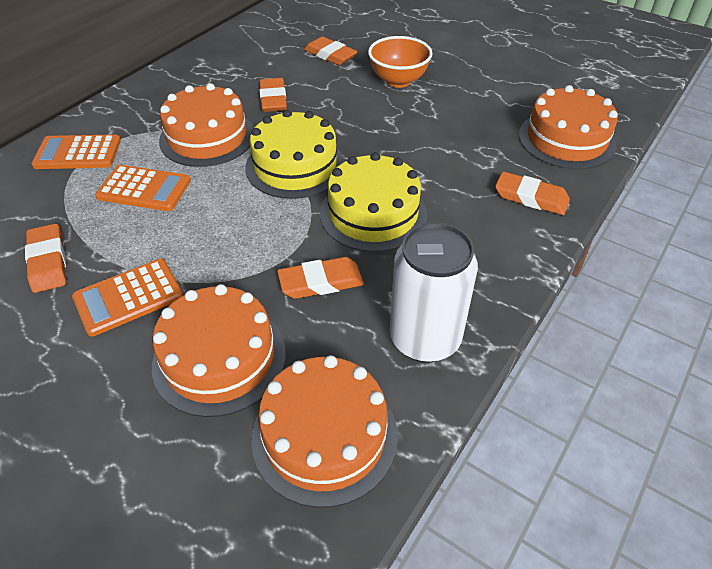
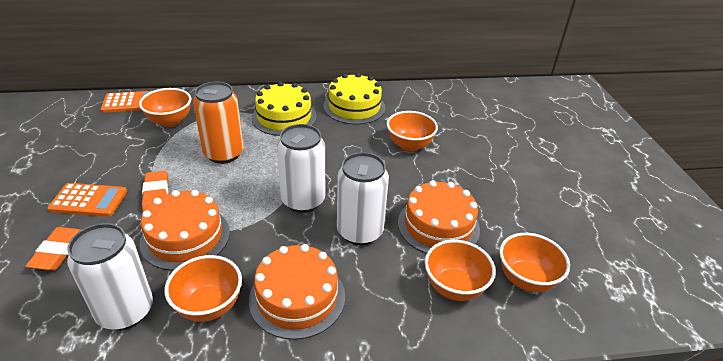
orange bowl: [368,36,432,88] = 1 -> [139,88,191,127] [164,255,242,322] [386,111,438,152] [425,240,496,301] [500,233,570,292] = 5
orange cake: [152,284,286,417] [159,83,254,167] [251,355,398,508] [519,85,618,169] = 4 -> [140,190,230,271] [249,244,345,340] [398,180,480,254] = 3
orange calculator: [31,134,121,169] [72,259,184,337] [95,165,191,211] = 3 -> [47,183,127,217] [101,91,151,113] = 2
orange can: none = 0 -> [193,82,244,164] = 1
orange eraser: [25,223,66,293] [259,78,287,112] [277,257,364,299] [304,36,358,65] [495,171,570,215] = 5 -> [25,227,81,270] [142,171,169,212] = 2
white can: [390,222,478,363] = 1 -> [67,223,153,330] [277,124,325,213] [337,152,389,245] = 3

